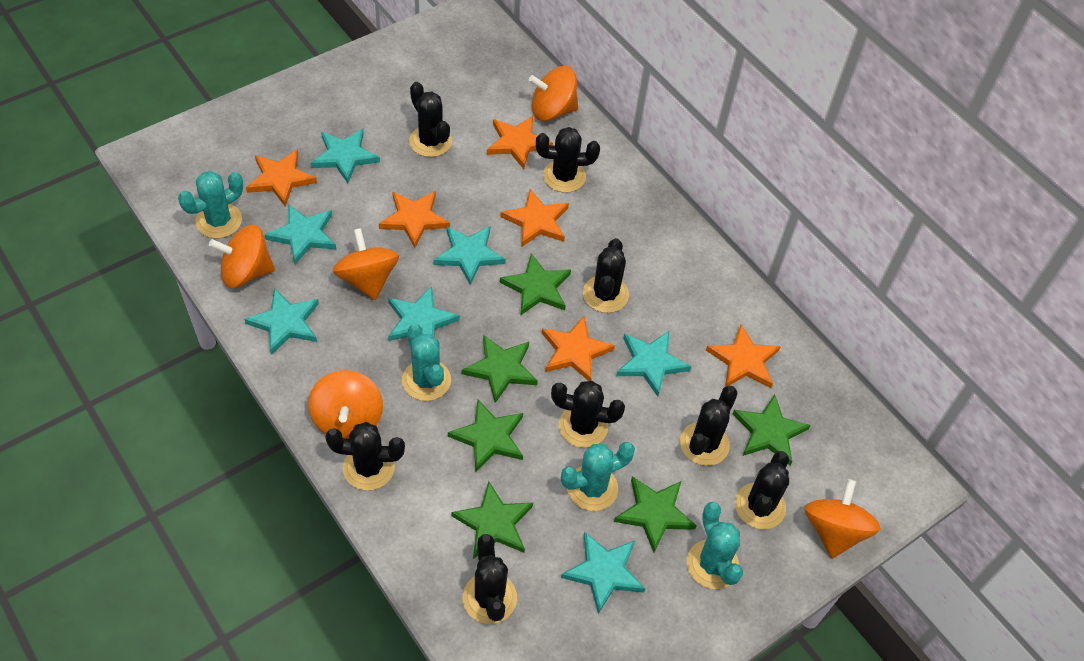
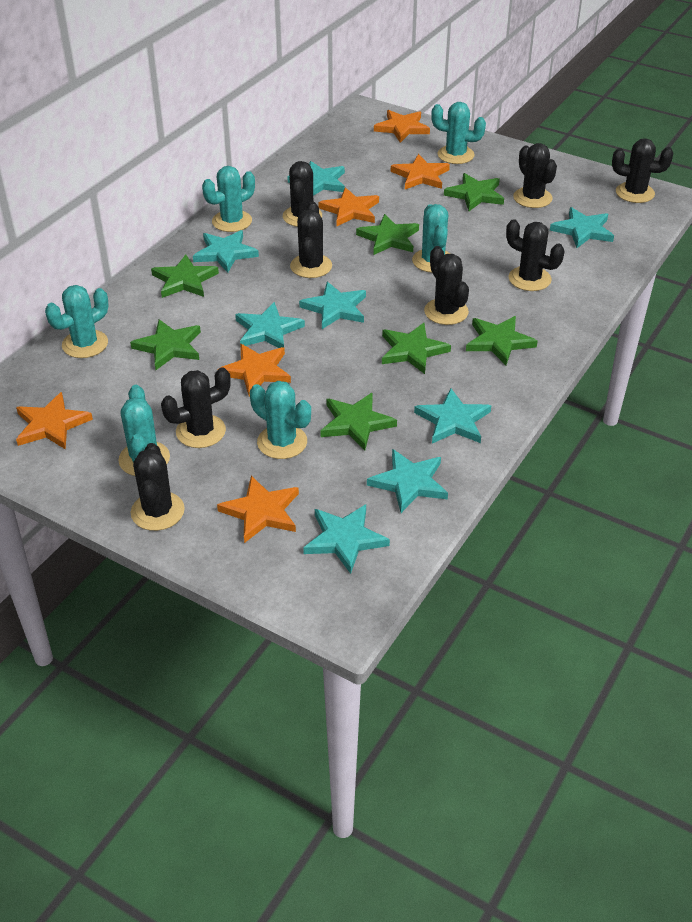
green star: [448,399,523,473] [452,481,533,559] [462,335,538,403] [500,253,571,316] [614,476,697,552] [733,394,811,466] = 6 -> [130,319,201,370] [151,254,219,298] [321,393,397,451] [356,214,419,255] [382,323,451,374] [444,173,504,211] [466,316,538,365] = 7
orange spinning top: [209,225,275,288] [308,370,383,439] [332,228,399,300] [529,66,578,121] [805,479,881,558] = 5 -> none = 0
turquoise cactus: [178,171,243,238] [402,324,451,401] [561,442,635,511] [687,502,743,589] = 4 -> [45,285,108,358] [118,385,170,476] [202,166,255,232] [250,381,311,459] [412,204,450,273] [431,102,486,164] = 6
turquoise star: [244,288,319,355] [265,204,336,264] [311,129,380,183] [388,286,460,341] [433,226,506,285] [561,532,645,614] [616,331,691,397] = 7 -> [193,230,259,273] [235,302,305,348] [287,161,345,196] [299,282,366,329] [303,504,390,574] [367,449,448,513] [414,388,491,444] [550,207,614,248] = 8

